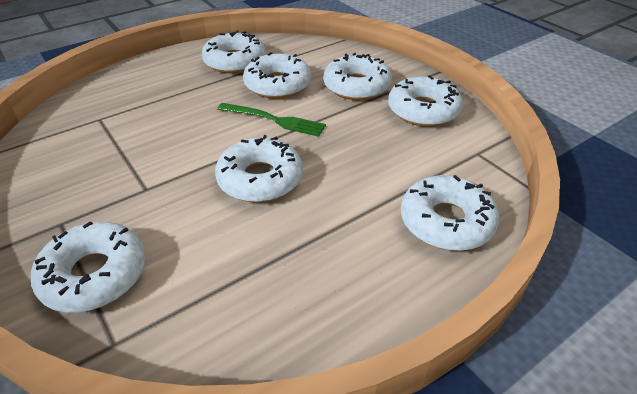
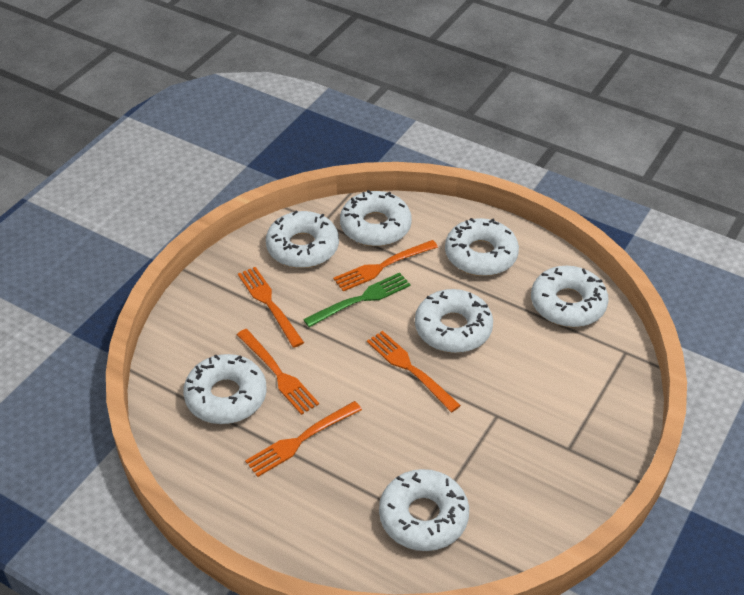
orange fork: none = 0 -> [237,329,319,415] [238,267,304,348] [245,401,362,477] [333,240,438,291] [367,331,461,412] = 5

